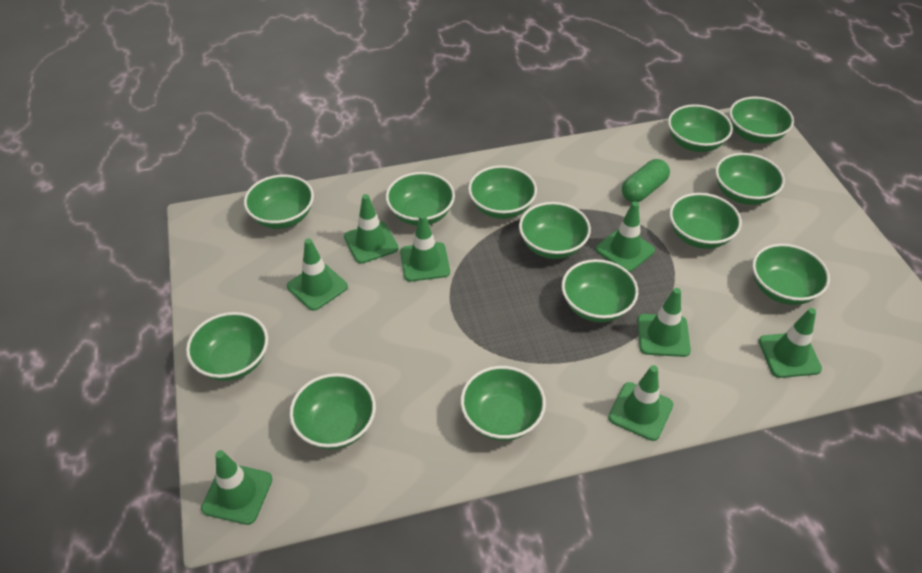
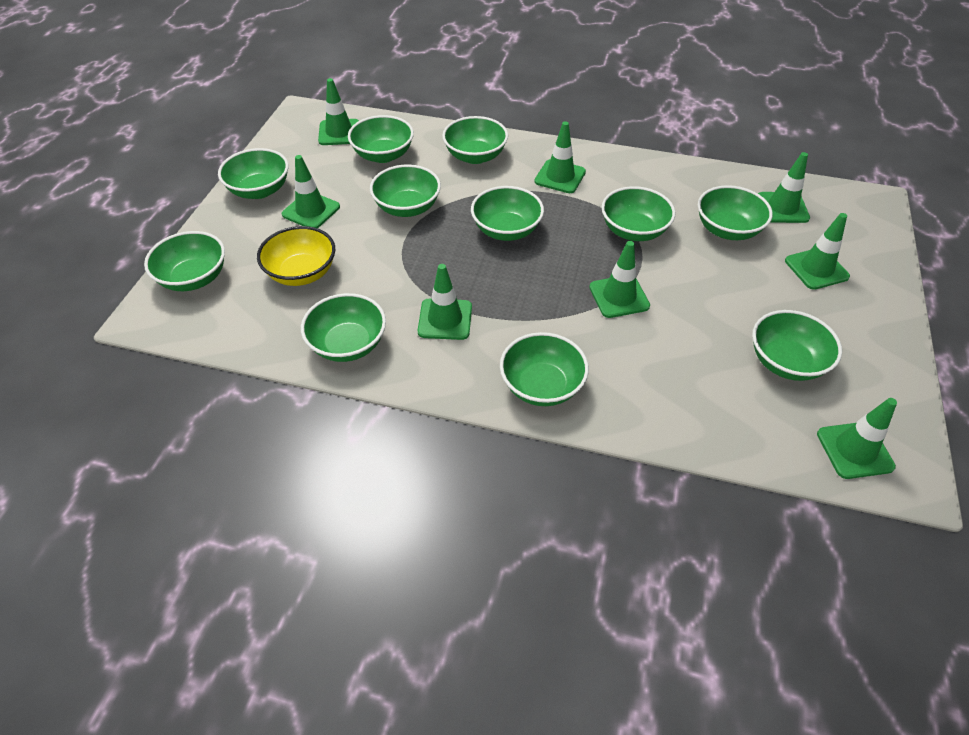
green bowl: [186,312,268,381] [244,175,314,229] [289,373,376,449] [386,172,455,226] [460,366,546,441] [468,165,537,219] [519,202,591,259] [562,259,638,322] [668,104,733,152] [669,193,742,249] [715,153,785,205] [729,97,794,143] [752,244,830,305] = 13 -> [144,231,225,291] [218,148,289,199] [301,293,386,362] [348,115,414,163] [370,164,441,217] [442,116,508,164] [471,186,544,241] [500,332,589,406] [601,186,675,241] [698,185,773,240] [752,310,842,381] = 11
green capsule: [622,159,670,202] = 1 -> none = 0
yellow bowl: none = 0 -> [257,226,335,286] = 1

